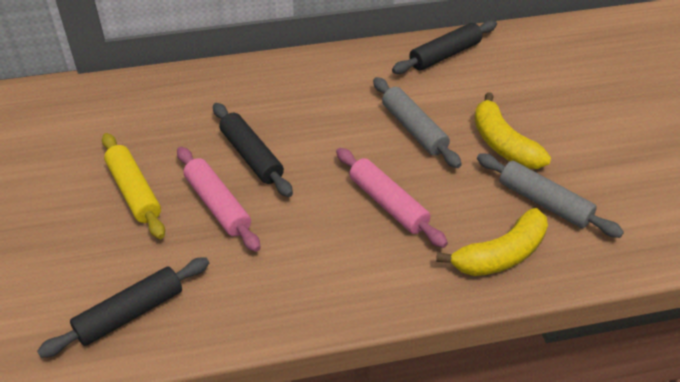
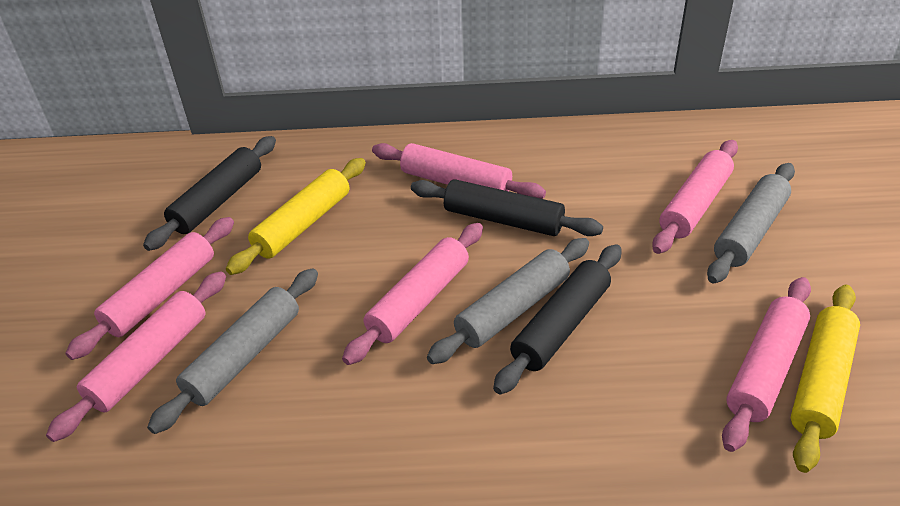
grey rolling pin: [373,77,462,168] [477,154,624,238] = 2 -> [147,268,318,434] [427,238,589,364] [707,163,795,284] = 3
pink rolling pin: [177,147,261,252] [336,148,448,248] = 2 -> [46,271,226,442] [65,217,234,360] [342,223,483,365] [372,143,546,199] [652,140,738,254] [722,277,811,452] = 6
yellow banana: [436,208,548,276] [474,92,551,169] = 2 -> none = 0
yellow rolling pin: [102,133,165,239] = 1 -> [226,158,366,275] [791,285,860,473] = 2

